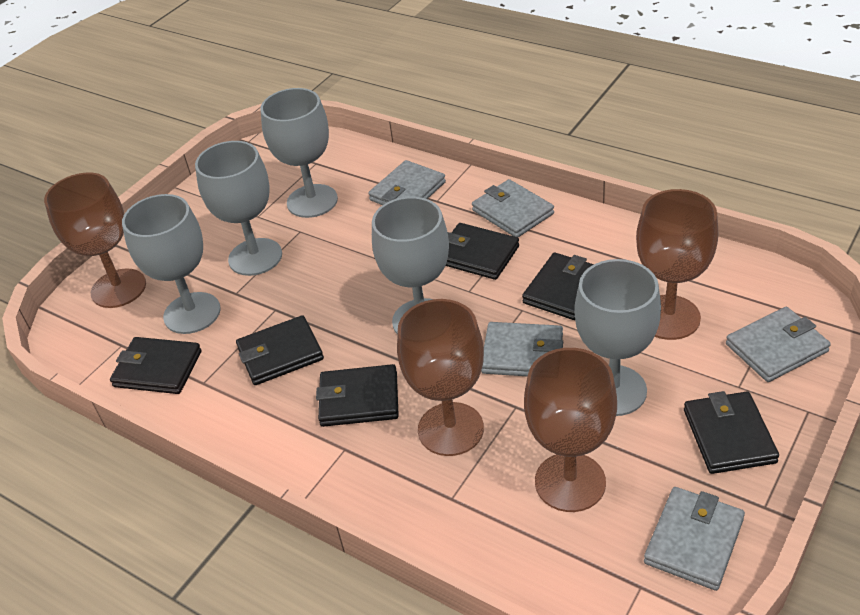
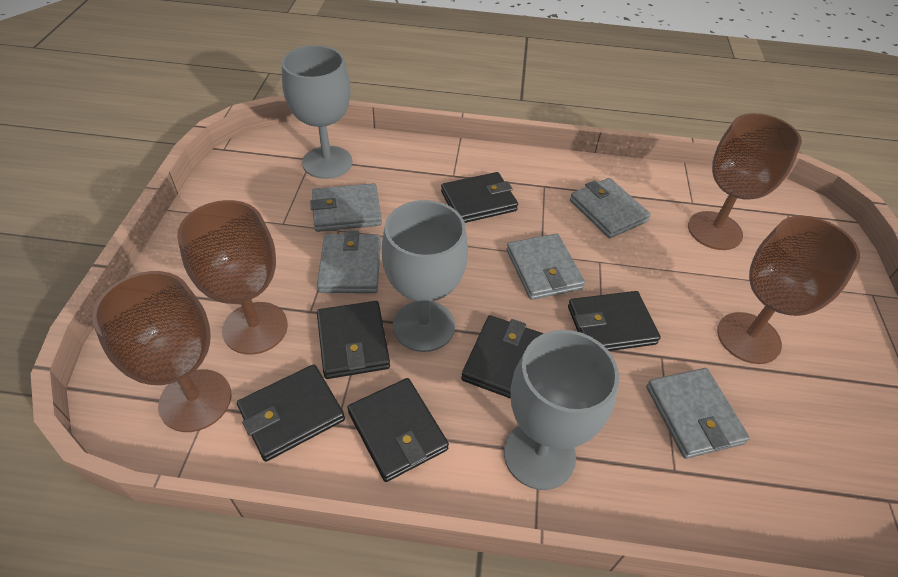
grey goblet: [122,194,221,334] [195,141,282,276] [260,88,338,218] [372,197,449,335] [574,259,661,416] = 5 -> [282,45,352,179] [382,200,468,352] [504,330,619,490] = 3

